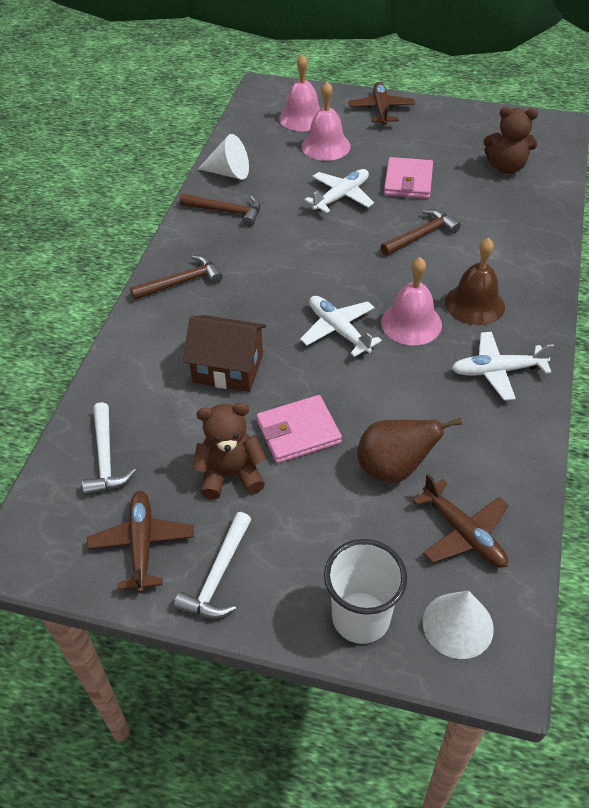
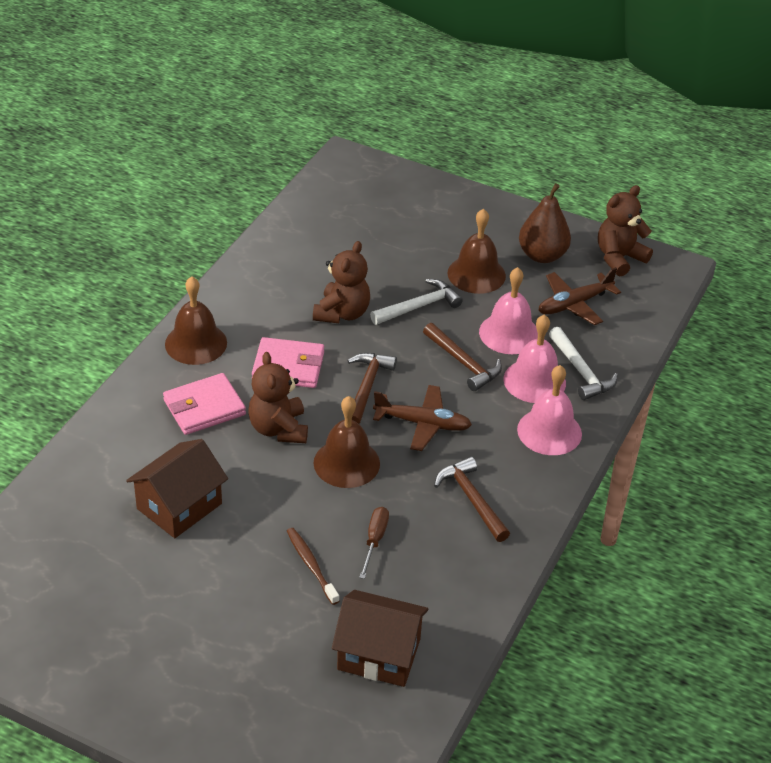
brown bell: [445,238,505,325] = 1 -> [165,276,227,365] [314,396,380,488] [448,209,506,294] = 3
brown house: [183,315,266,392] = 1 -> [126,439,228,538] [332,590,429,687] = 2
brown plane: [87,491,194,593] [348,82,415,125] [412,474,509,568] = 3 -> [373,385,472,451] [538,267,621,325] = 2
brown screwdriver: none = 0 -> [359,507,389,579] = 1
brown teddy bear: [192,403,267,500] [484,107,538,174] = 2 -> [249,352,308,443] [313,241,370,323] [598,185,653,276] = 3
brown toothbrush: none = 0 -> [287,528,339,605] = 1
white cone: [198,134,249,180] [423,591,494,659] = 2 -> none = 0
white cup: [324,539,407,644] = 1 -> none = 0
white plane: [300,296,382,357] [304,169,374,213] [452,332,554,401] = 3 -> none = 0

